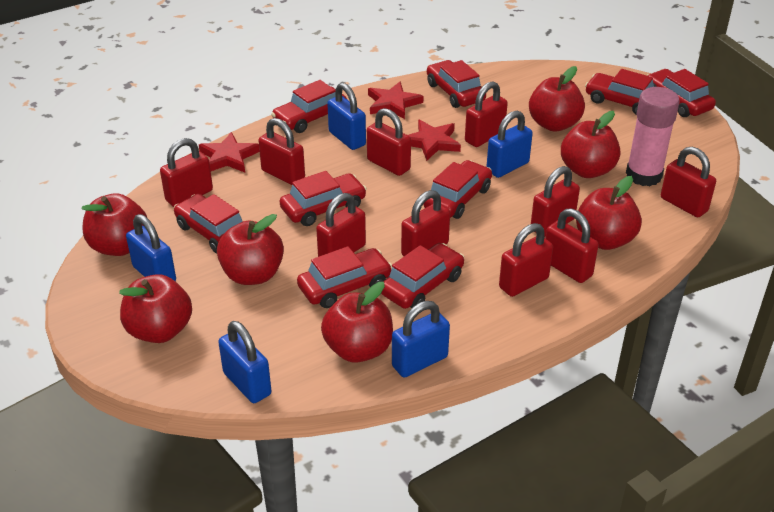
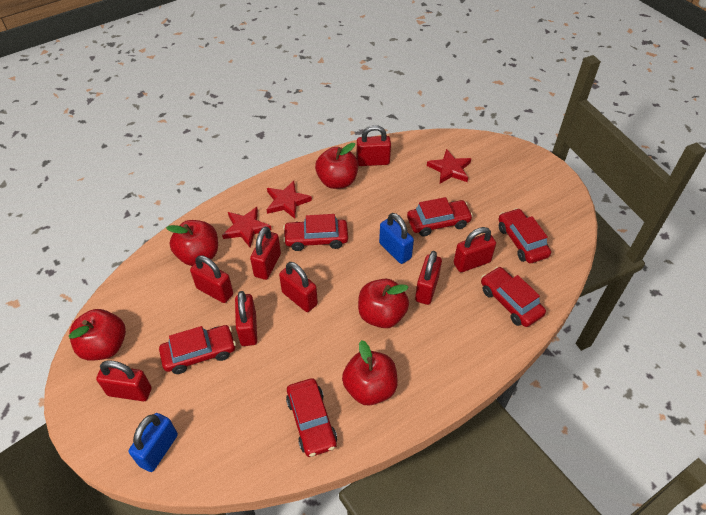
blue padlock: [126,214,176,281] [218,321,272,403] [327,83,366,150] [392,301,450,378] [486,111,533,178] = 5 -> [128,413,178,472] [379,213,414,264] = 2
pink glue stick: [626,87,680,186] = 1 -> none = 0
red apple: [82,193,147,256] [119,274,192,343] [217,214,284,285] [321,282,393,363] [529,66,585,132] [561,111,620,178] [576,176,642,250] = 7 -> [69,309,126,361] [166,220,218,266] [315,143,358,189] [342,340,398,406] [358,279,409,328] = 5
red car: [174,194,243,253] [271,80,347,133] [280,171,367,226] [297,246,392,308] [381,243,464,309] [423,160,492,219] [427,60,486,108] [585,69,654,115] [647,69,716,117] = 9 -> [159,325,236,374] [283,214,348,251] [286,378,337,457] [407,197,473,236] [481,267,546,327] [499,208,551,263] = 6
red padlock: [160,138,213,207] [258,118,305,185] [316,193,366,257] [367,108,411,176] [401,190,450,256] [465,81,508,147] [499,223,553,297] [531,166,580,237] [546,209,599,283] [661,147,716,217] = 10 -> [96,360,152,401] [190,255,233,303] [235,291,257,346] [250,226,281,280] [279,262,318,312] [357,125,391,166] [415,251,442,305] [454,227,496,272] = 8

